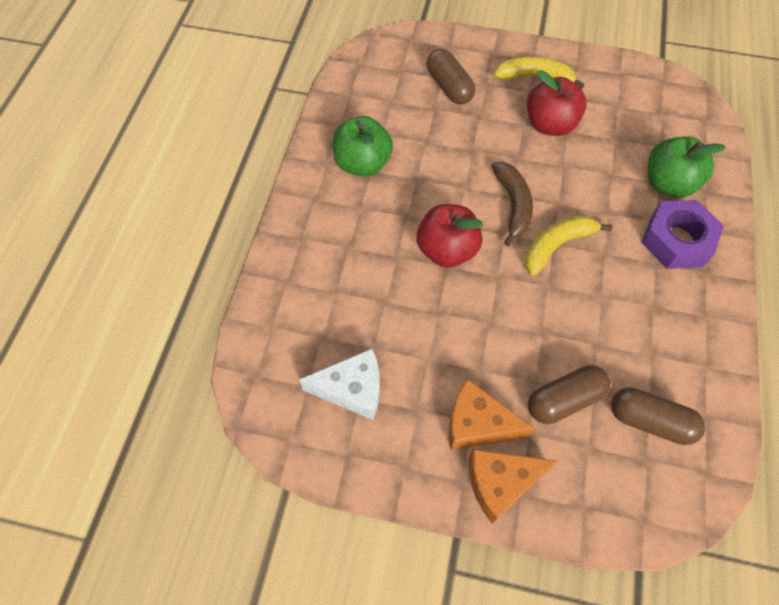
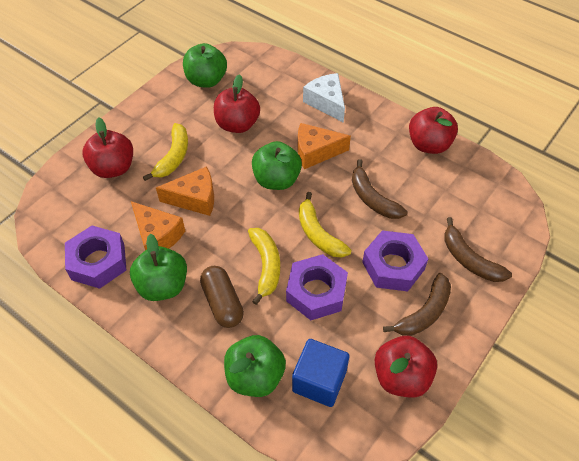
blue cube: none = 0 -> [292,339,349,407] = 1
brown banana: [491,162,533,246] = 1 -> [352,159,407,219] [383,273,451,336] [444,217,512,282] = 3
brown capsule: [426,48,475,104] [528,365,611,424] [611,387,705,445] = 3 -> [200,266,244,328] = 1
green apple: [333,116,393,176] [648,137,726,198] = 2 -> [130,234,187,301] [183,43,227,88] [224,335,286,397] [252,141,302,190] = 4
orange cheese: [449,379,535,450] [469,449,557,523] = 2 -> [131,201,185,250] [156,166,214,216] [298,123,351,169] = 3
purple nut: [641,200,724,269] = 1 -> [65,226,126,289] [286,254,348,320] [362,230,428,291] = 3
red apple: [417,204,483,268] [527,70,587,136] = 2 -> [83,117,133,178] [214,74,260,133] [375,336,437,398] [409,107,458,154] = 4
yellow banana: [494,57,585,89] [525,216,612,276] = 2 -> [143,123,188,181] [248,228,280,305] [299,192,352,257] = 3

